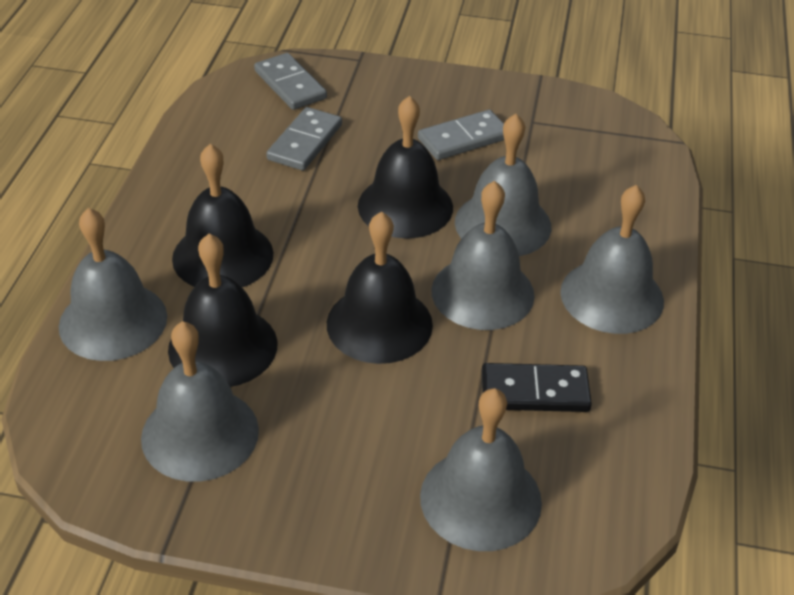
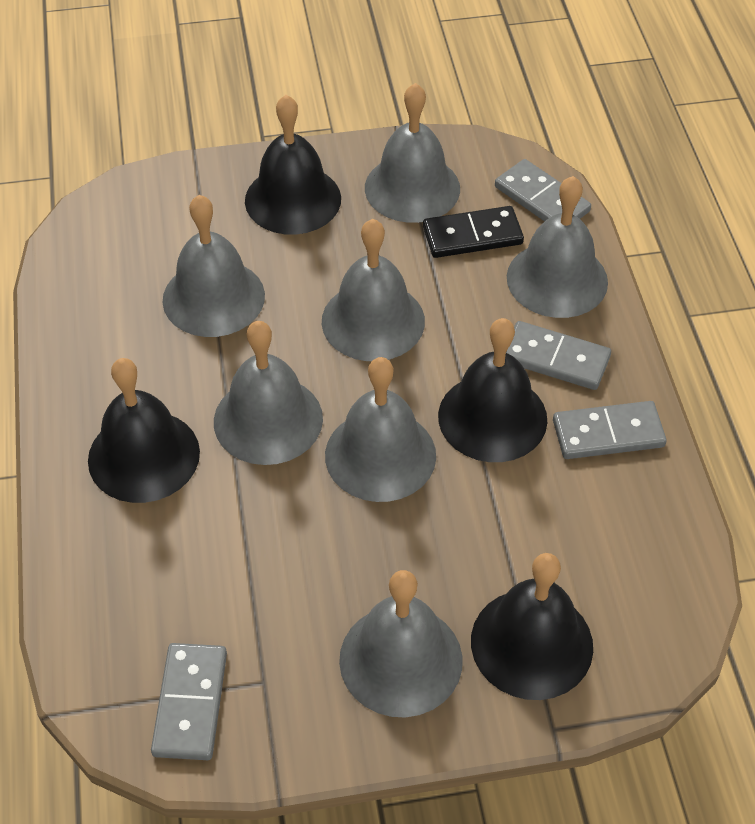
grey bell: [59,208,167,361] [141,321,259,482] [420,388,542,551] [431,181,535,330] [455,114,551,256] [560,185,664,334] = 6 -> [162,195,265,337] [214,321,323,465] [322,219,425,361] [325,357,436,502] [339,570,462,718] [365,83,460,223] [507,176,608,318] = 7
grey domino: [254,53,327,110] [266,107,342,171] [418,110,504,160] = 3 -> [151,643,227,760] [495,159,591,222] [506,321,611,390] [553,401,667,459] = 4

